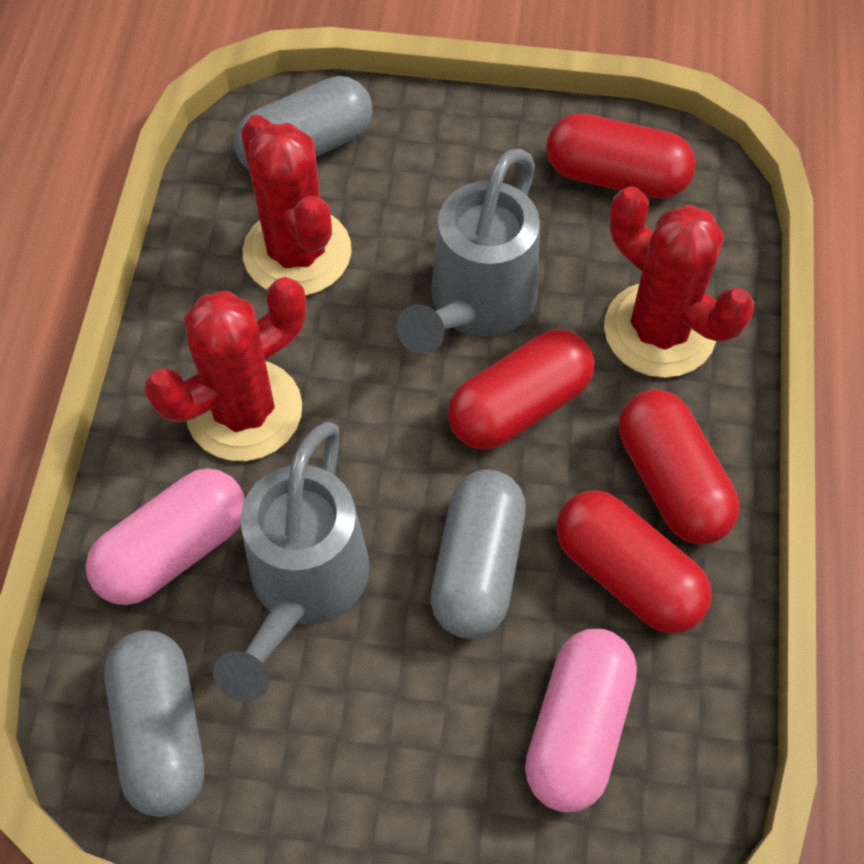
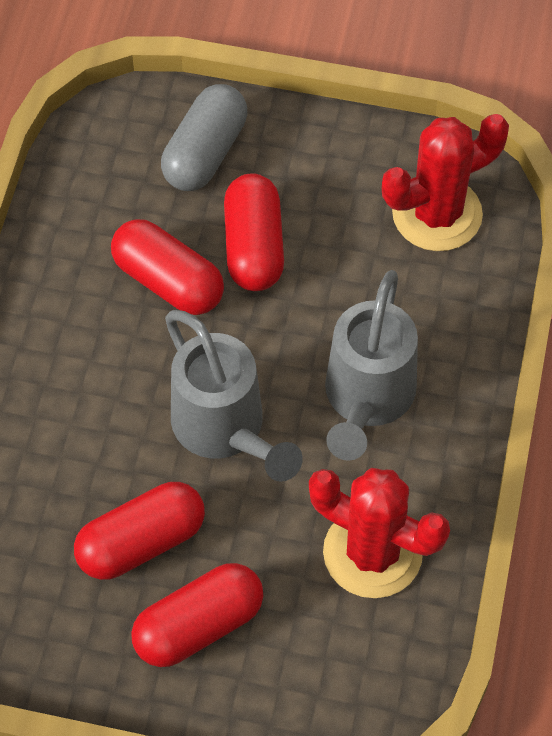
grey capsule: [104,630,204,817] [234,76,372,169] [431,470,526,639] = 3 -> [161,84,247,191] = 1
pink capsule: [85,468,245,605] [525,629,637,812] = 2 -> none = 0
red cactus: [144,277,306,461] [241,115,351,296] [604,186,754,378] = 3 -> [309,468,450,598] [382,114,509,251] = 2

